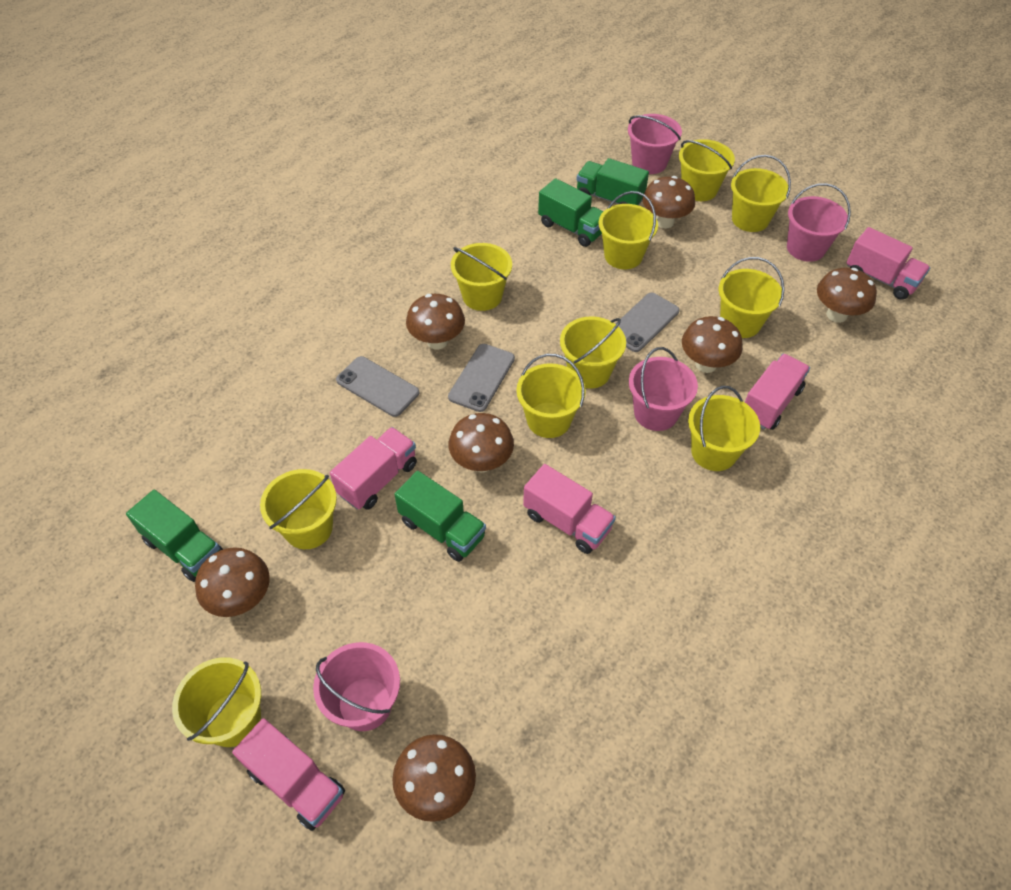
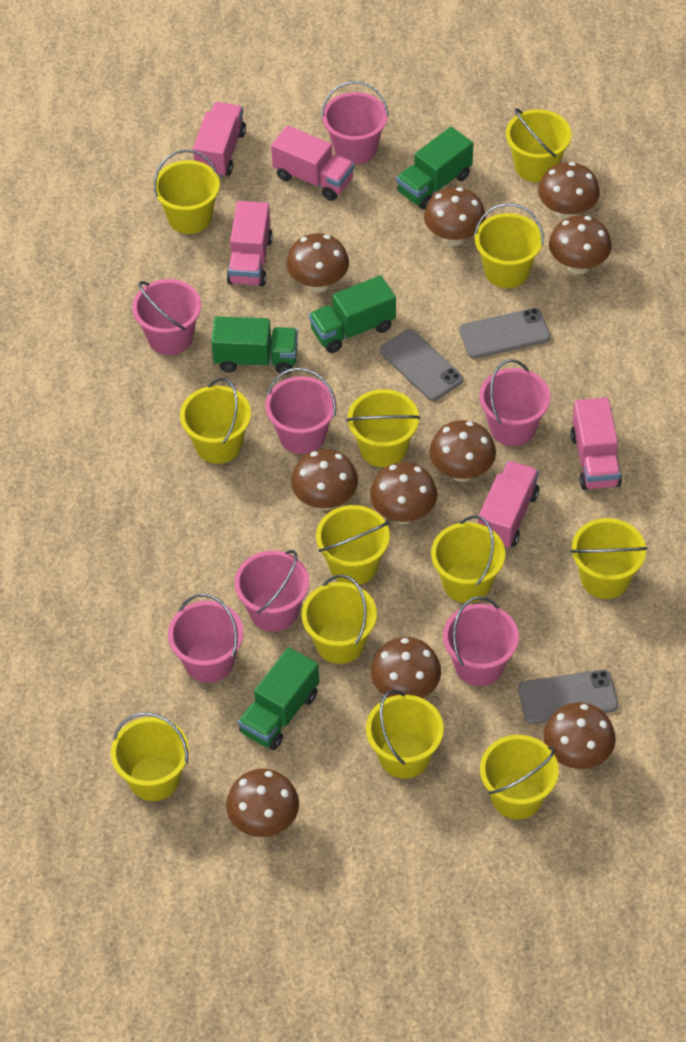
brown mushroom: [195,547,270,617] [392,734,476,822] [406,294,465,349] [449,413,514,472] [643,176,695,228] [682,316,742,373] [817,268,877,323] = 7 -> [226,769,299,837] [286,233,349,293] [291,449,358,511] [370,462,437,524] [371,637,441,698] [424,187,486,246] [429,420,496,482] [538,162,600,220] [543,703,616,769] [549,216,612,275] = 10
pink bucket: [313,642,400,731] [628,114,682,174] [629,347,698,431] [787,183,851,262] = 4 -> [132,279,201,355] [168,594,244,683] [234,550,309,632] [265,368,336,454] [321,81,389,165] [443,596,519,686] [479,359,550,446] = 7
yellow bucket: [172,657,261,747] [260,469,337,549] [451,243,512,311] [517,354,586,438] [560,316,626,389] [599,191,658,269] [679,139,735,201] [688,386,760,471] [719,257,785,338] [731,155,791,232] = 10 -> [111,712,189,801] [153,150,220,234] [180,378,251,464] [302,574,377,664] [316,505,390,585] [346,389,420,468] [366,690,444,779] [431,515,505,603] [474,203,544,288] [480,735,559,819] [506,108,572,182] [570,518,647,599] = 12

